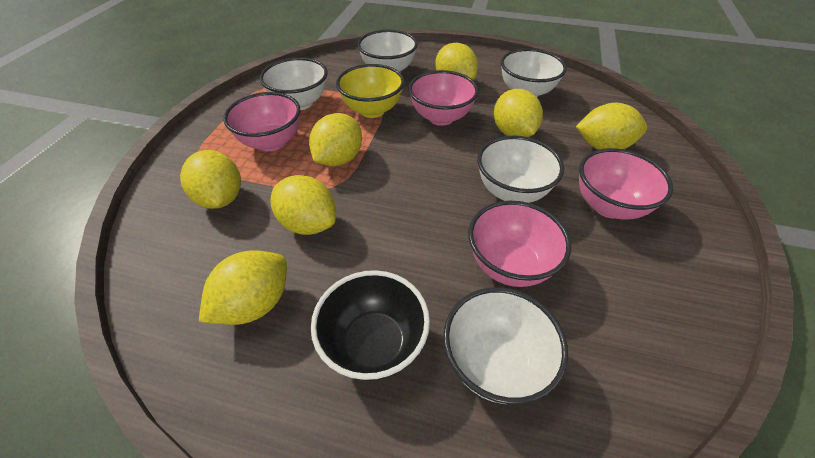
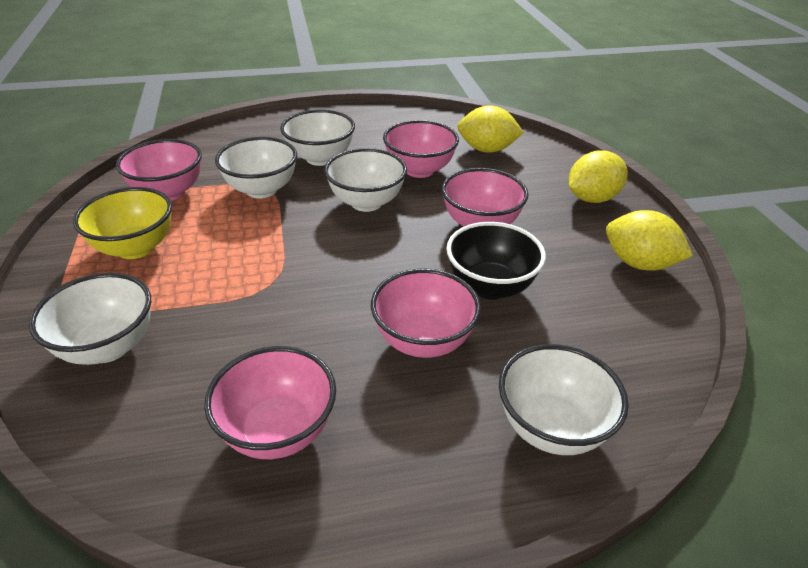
pink bowl: [223,92,300,151] [408,70,478,126] [468,201,571,287] [579,148,673,220] = 4 -> [116,139,202,201] [204,346,336,459] [371,269,481,358] [383,120,459,178] [442,168,528,226] = 5
yellow lemon: [180,150,241,209] [199,250,287,325] [270,175,336,235] [309,113,362,166] [435,43,478,80] [494,89,543,137] [576,102,647,150] = 7 -> [457,106,524,153] [569,151,628,203] [606,210,693,271] = 3

